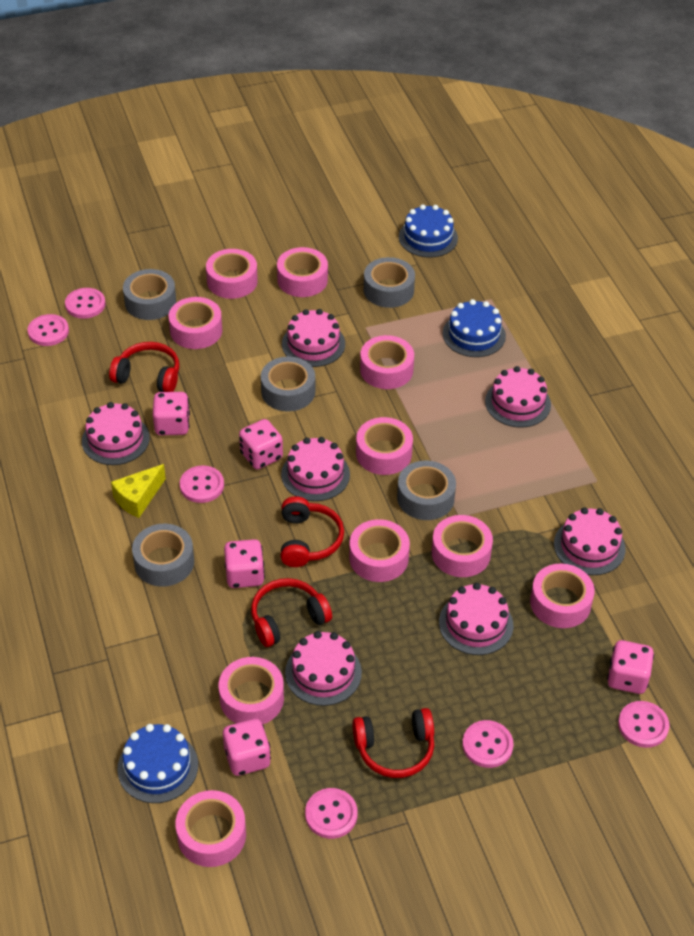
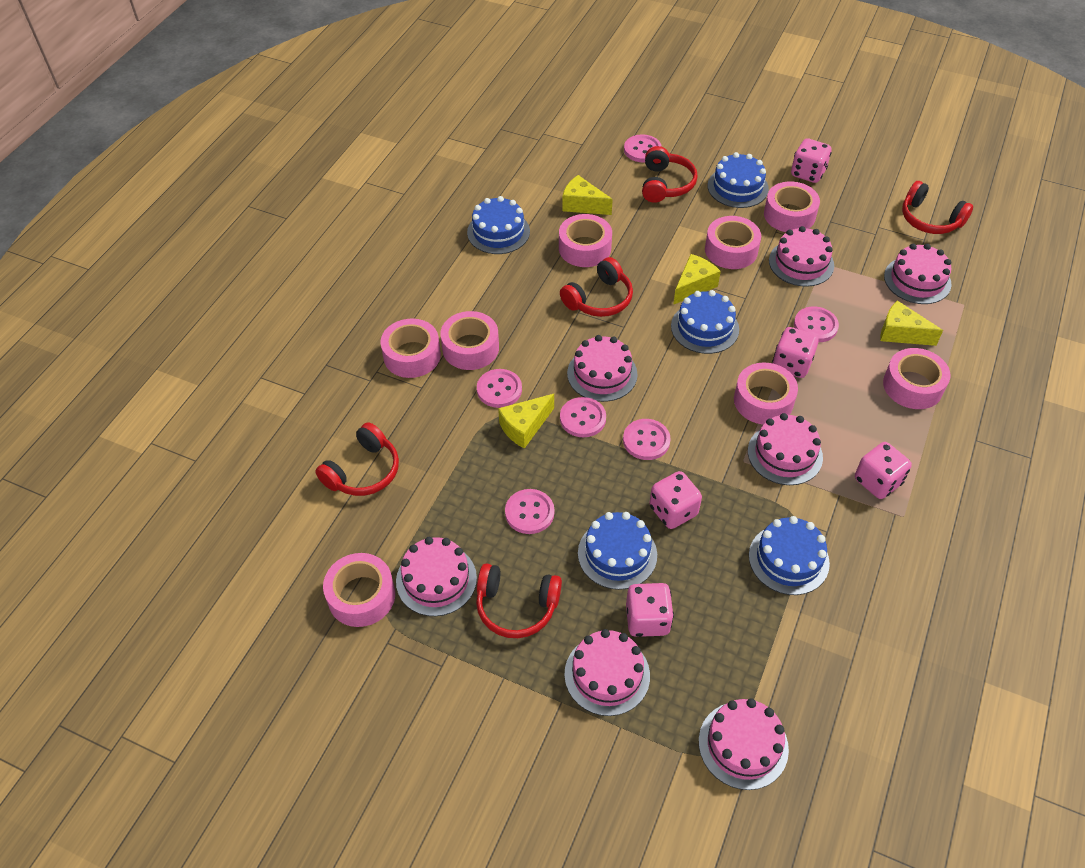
blue cake: [117,724,198,803] [399,204,458,258] [443,299,506,357] = 3 -> [467,196,530,254] [578,512,657,590] [671,290,739,354] [708,152,769,208] [749,516,830,595] = 5
grey tape: [123,269,176,320] [132,524,194,587] [261,357,315,412] [364,257,415,308] [397,461,456,520] = 5 -> none = 0
pink tape: [169,297,222,349] [175,790,246,867] [206,249,258,299] [219,657,284,724] [277,247,328,297] [349,519,410,582] [356,417,413,475] [360,335,414,389] [432,515,493,577] [530,564,595,628] = 10 -> [323,553,395,627] [381,319,441,378] [440,311,499,370] [559,214,612,267] [705,216,761,269] [734,363,798,425] [764,181,820,232] [883,348,950,409] = 8
red headphones: [109,342,179,392] [251,578,332,647] [281,496,344,567] [352,708,434,778] = 4 -> [315,422,399,496] [476,563,562,638] [560,257,633,317] [642,146,698,203] [902,181,973,234] = 5
yellow cheese: [111,464,166,518] = 1 -> [498,394,554,449] [562,175,613,215] [673,254,721,305] [880,301,943,346] = 4

